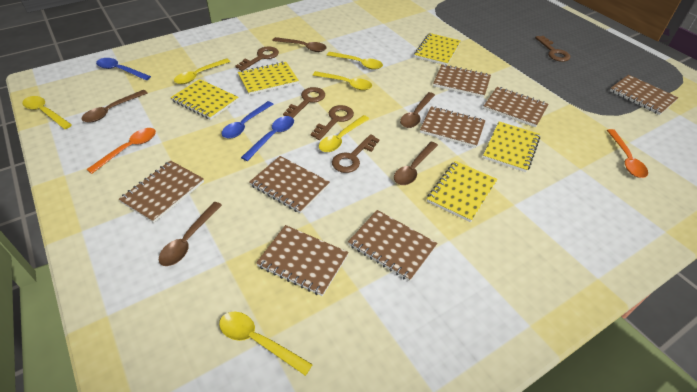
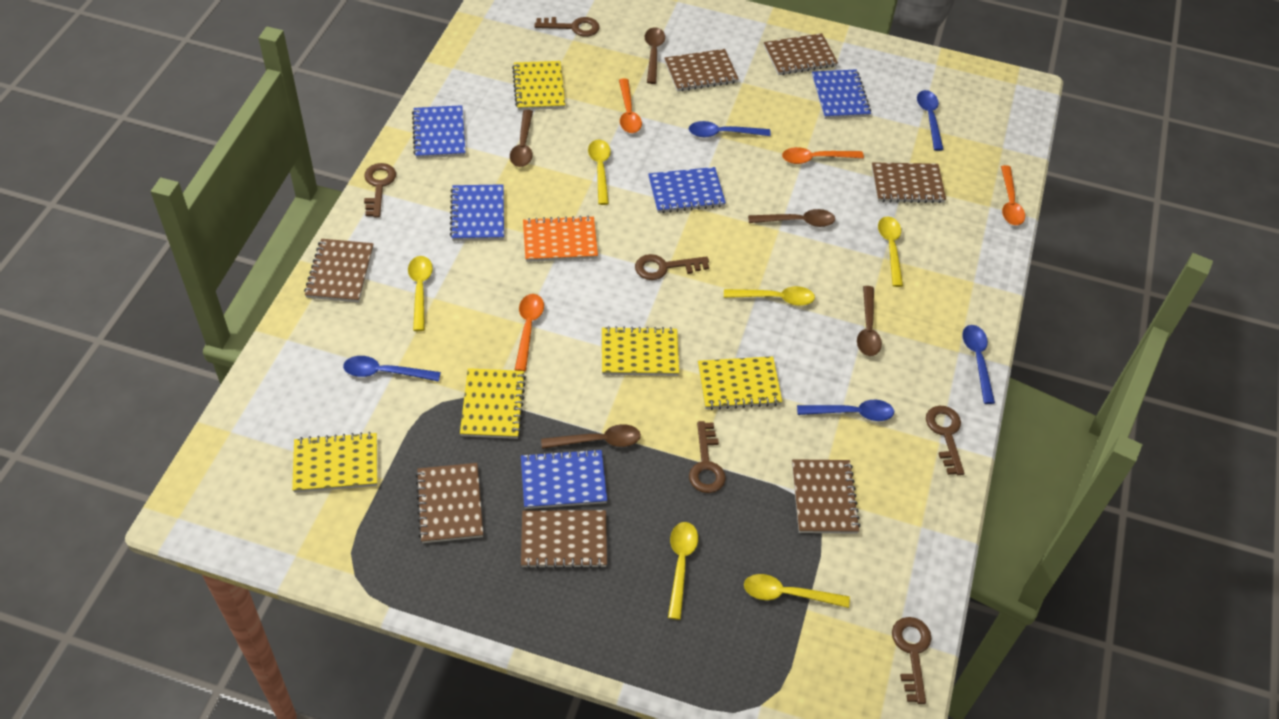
blue notebook: none = 0 -> [412,105,466,158] [450,184,504,241] [521,449,607,509] [648,167,726,213] [812,70,871,119] = 5
blue spoon: [96,58,151,80] [221,101,273,139] [241,116,294,161] = 3 -> [343,356,441,382] [689,121,771,137] [797,400,894,421] [917,90,944,151] [962,325,995,404] = 5
brown key: [235,46,279,71] [283,87,325,118] [311,105,354,140] [332,134,380,173] [535,36,570,62] = 5 -> [364,163,396,218] [535,17,600,37] [635,254,709,280] [689,421,726,493] [892,617,932,704] [926,406,964,475] = 6
brown notebook: [119,160,204,223] [250,156,330,213] [256,225,349,296] [348,210,437,282] [420,106,486,148] [433,64,491,98] [483,87,549,127] [610,75,679,115] = 8 -> [304,239,373,302] [416,463,483,543] [521,510,607,569] [665,49,739,91] [764,33,838,75] [792,459,860,534] [871,162,946,203] = 7
orange notebook: none = 0 -> [523,215,598,262] = 1
orange spoon: [86,128,156,174] [607,129,648,178] = 2 -> [515,294,544,372] [619,79,642,133] [782,147,864,164] [1001,165,1025,225] = 4

